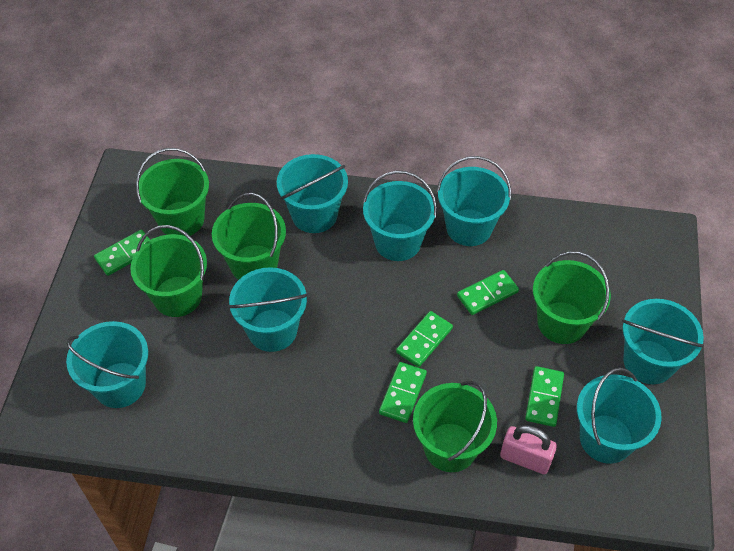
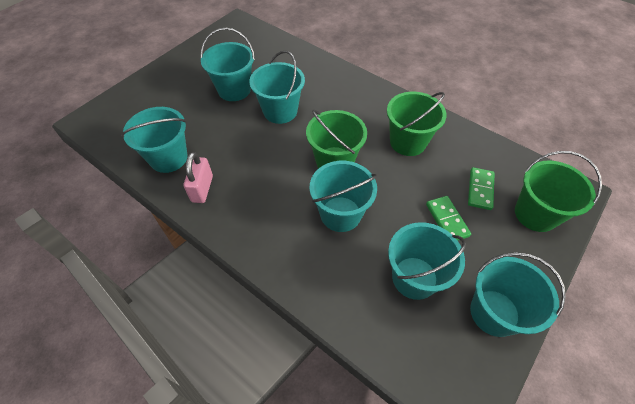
green bucket: [130,225,207,317] [136,148,209,236] [212,193,286,280] [413,381,497,472] [533,251,611,344] = 5 -> [306,110,367,169] [387,92,447,156] [515,151,602,232] = 3
green domino: [94,230,150,276] [379,362,427,423] [396,311,453,367] [457,270,519,315] [525,366,564,427] = 5 -> [426,196,471,240] [468,167,494,210] = 2
turquoise bucket: [66,321,148,408] [228,267,308,352] [277,154,348,233] [363,171,437,261] [437,156,511,246] [577,368,662,464] [622,299,704,384] = 7 -> [121,107,188,173] [200,28,255,101] [249,51,305,124] [310,161,377,232] [388,222,466,300] [470,252,566,337] = 6

